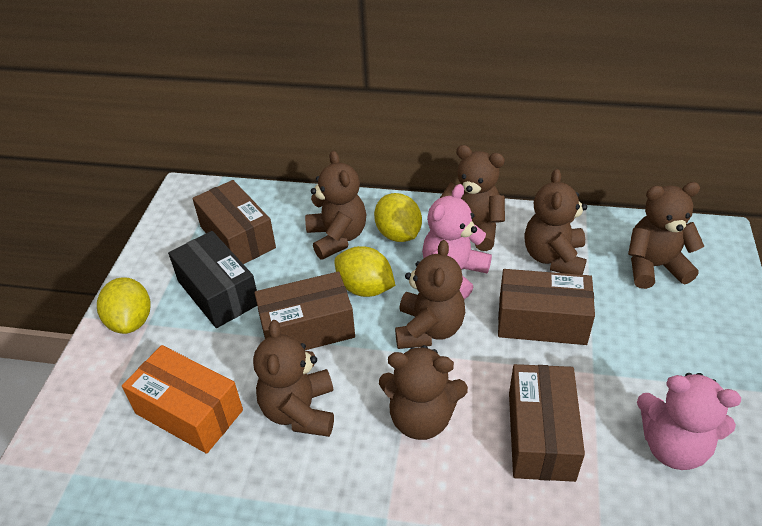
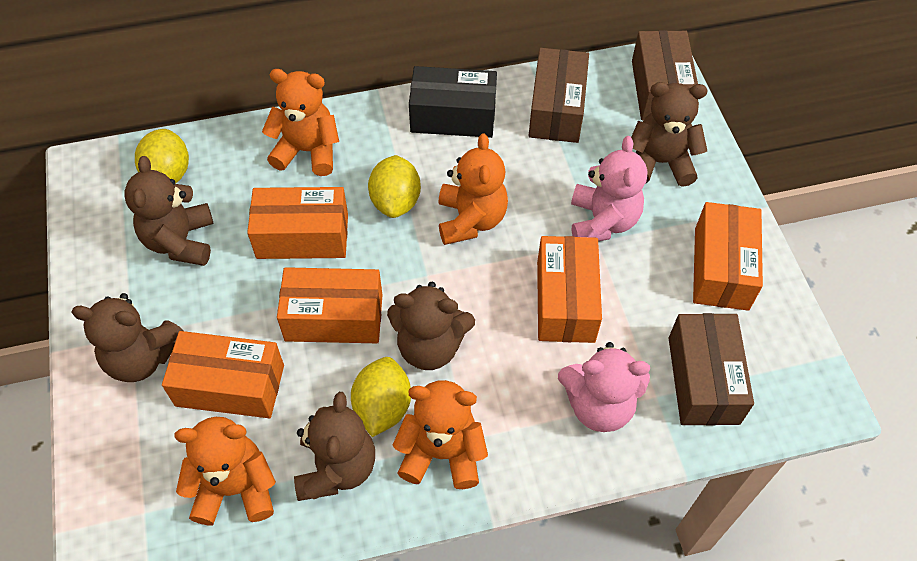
brown box: [192,180,276,264] [254,272,355,350] [498,269,595,345] [509,364,585,482] = 4 -> [529,48,589,143] [632,30,698,120] [669,313,754,426] = 3
brown teddy bear: [253,320,334,437] [305,151,366,260] [379,345,468,440] [395,240,465,349] [440,145,505,251] [524,169,587,275] [628,182,704,289] = 7 -> [72,293,183,382] [124,156,213,266] [294,392,375,501] [387,282,475,370] [631,82,708,187] = 5
orange box: [122,345,243,454] = 1 -> [162,331,284,418] [247,187,348,259] [277,267,382,343] [537,236,602,343] [693,202,763,311] = 5
orange teddy bear: none = 0 -> [174,417,276,525] [262,69,339,176] [392,380,488,489] [438,133,508,245] = 4

